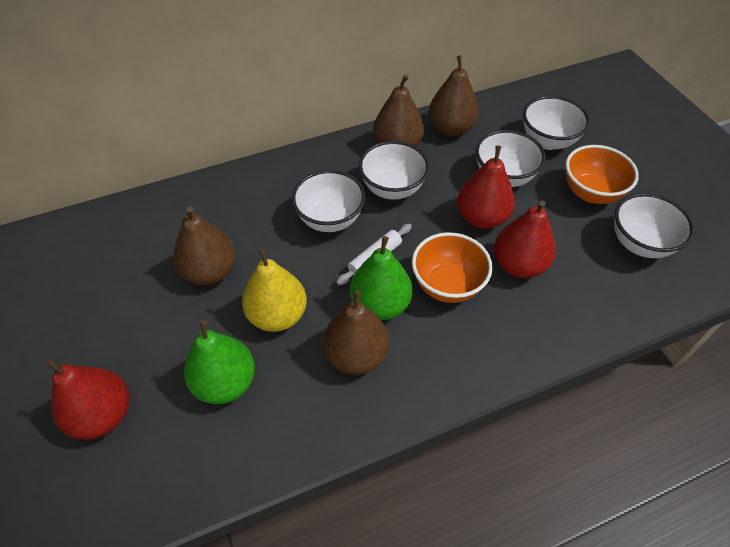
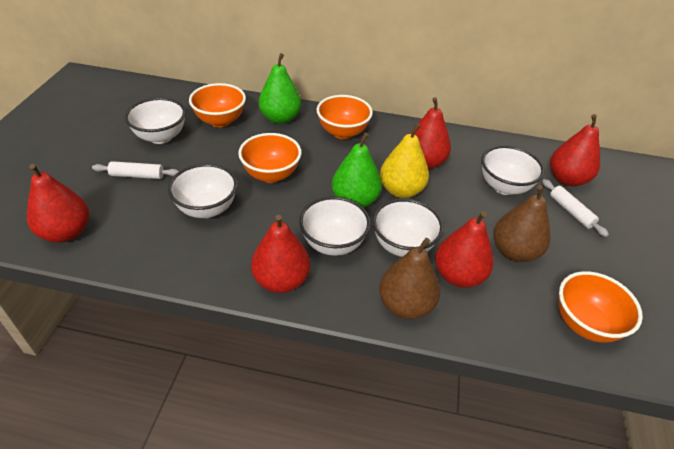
brown pear: [174,207,236,285] [323,290,390,375] [373,75,424,146] [429,55,479,136] = 4 -> [379,238,440,319] [494,185,550,262] = 2
orange bowl: [412,232,493,303] [566,145,639,204] = 2 -> [189,83,246,127] [238,133,302,183] [317,95,373,139] [558,271,643,343] = 4
red pear: [45,358,129,439] [457,145,515,229] [494,200,556,278] = 3 -> [27,164,89,243] [251,215,310,293] [410,97,451,169] [435,211,494,288] [550,114,600,186] = 5
white rolling pin: [336,223,412,285] = 1 -> [92,161,179,179] [542,179,609,237] = 2

